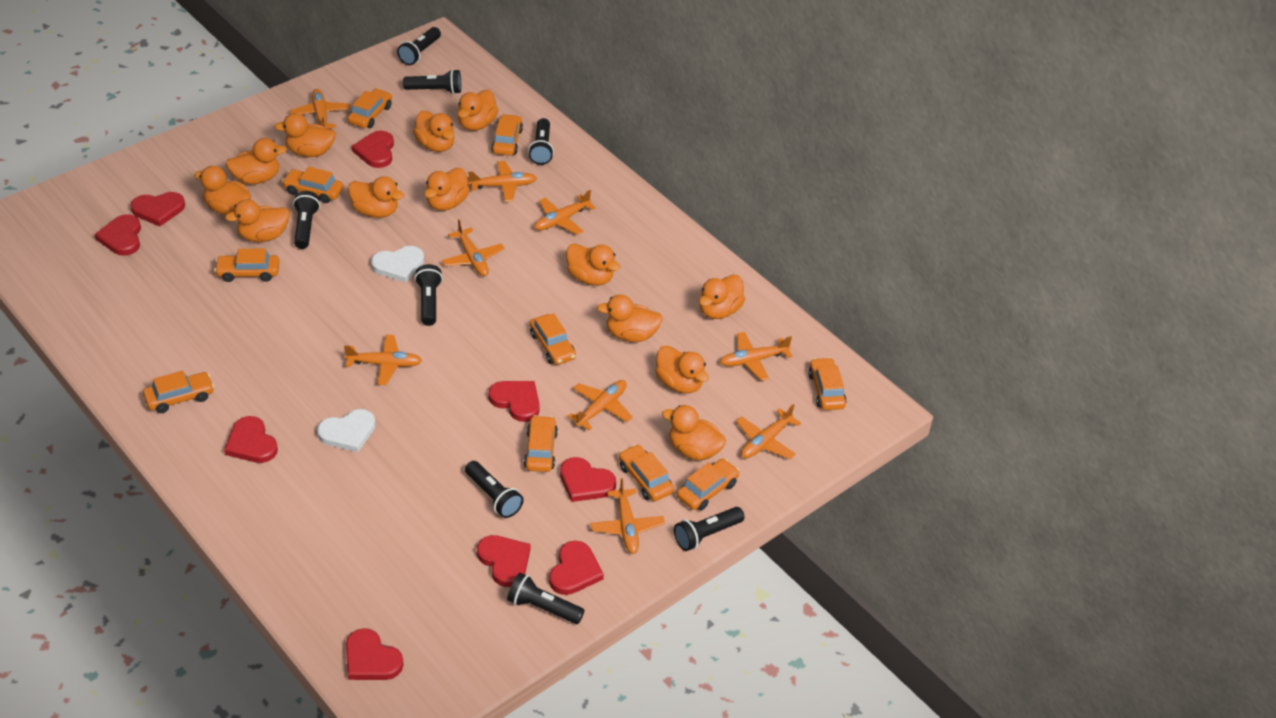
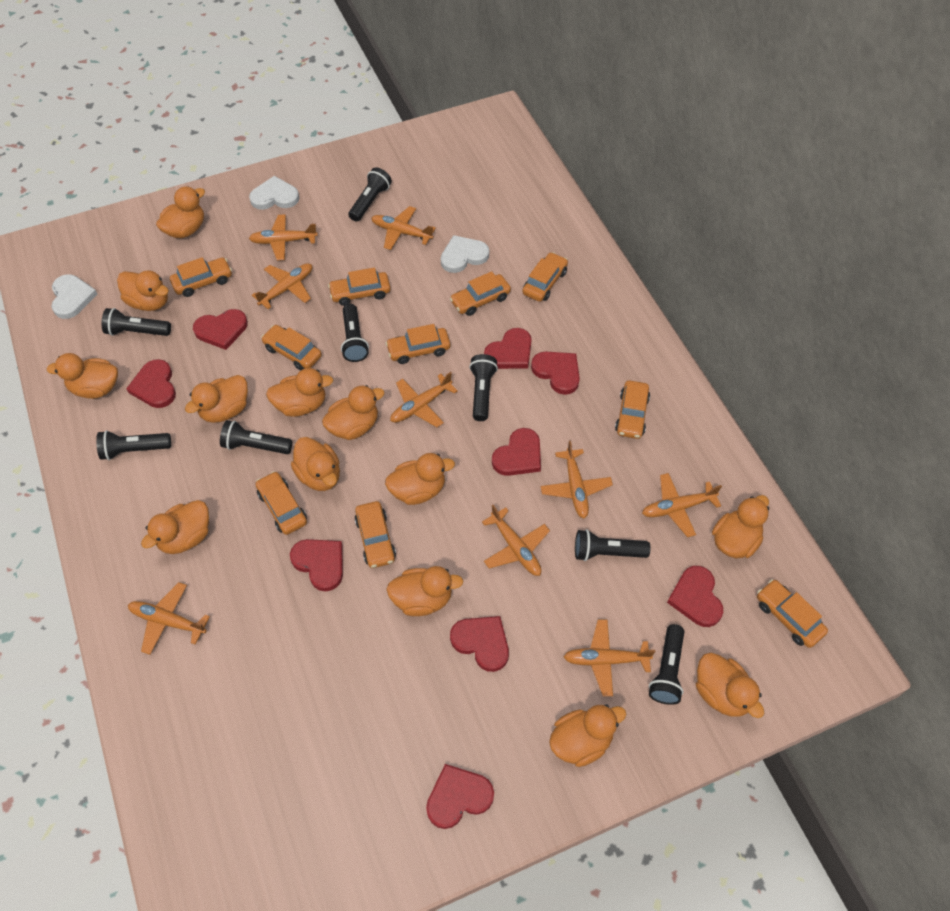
white heart: [317,409,376,452] [371,246,424,283] = 2 -> [51,274,97,319] [249,176,299,210] [441,235,489,273] = 3

